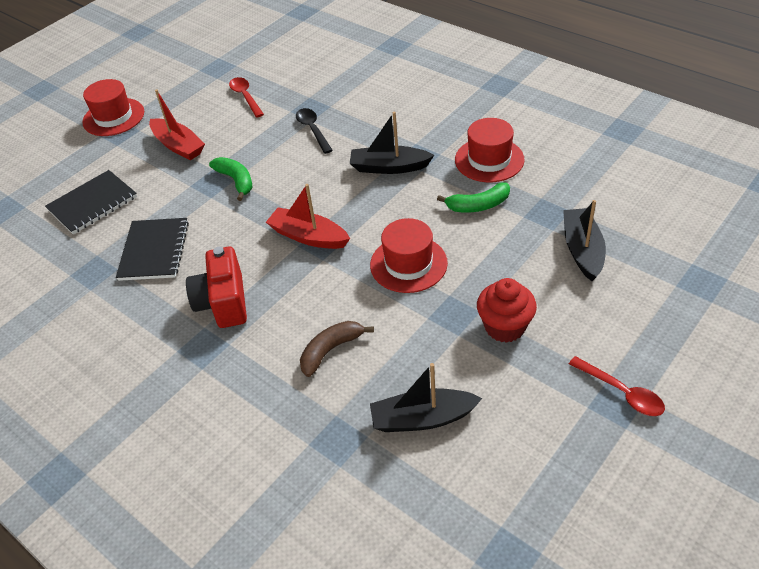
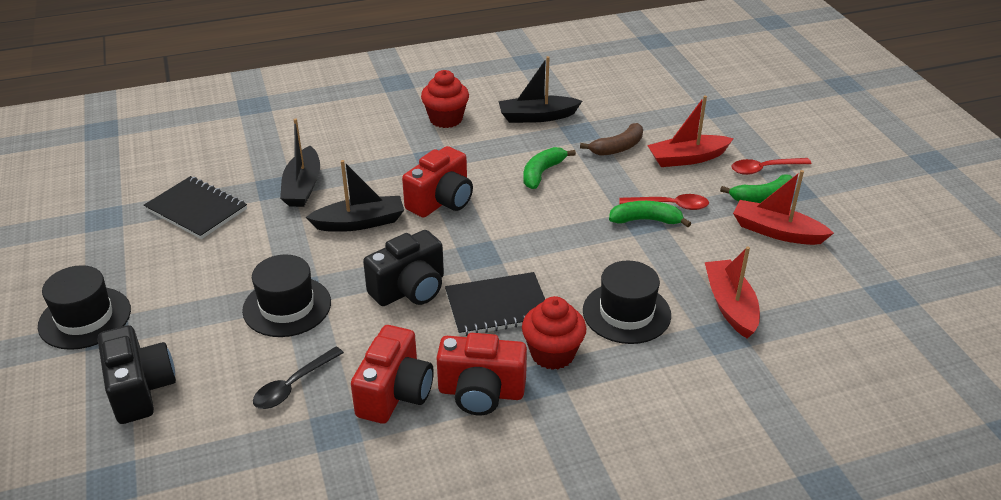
black camera: none = 0 -> [98,325,176,424] [363,230,444,306] = 2
black hat: none = 0 -> [38,265,131,350] [242,254,331,337] [583,260,671,344] = 3
green banana: [209,157,252,201] [437,182,510,212] = 2 -> [523,147,576,189] [609,201,691,227] [720,174,793,203] = 3
red boat: [149,89,205,160] [266,184,350,249] = 2 -> [647,95,734,167] [705,246,760,339] [733,170,834,245] = 3
red camera: [186,247,247,328] = 1 -> [351,325,434,424] [402,146,473,218] [436,333,527,415] = 3
red cupcake: [477,278,537,343] = 1 -> [421,70,469,128] [522,296,586,370] = 2
red hat: [82,79,144,136] [370,218,448,293] [455,118,525,182] = 3 -> none = 0

